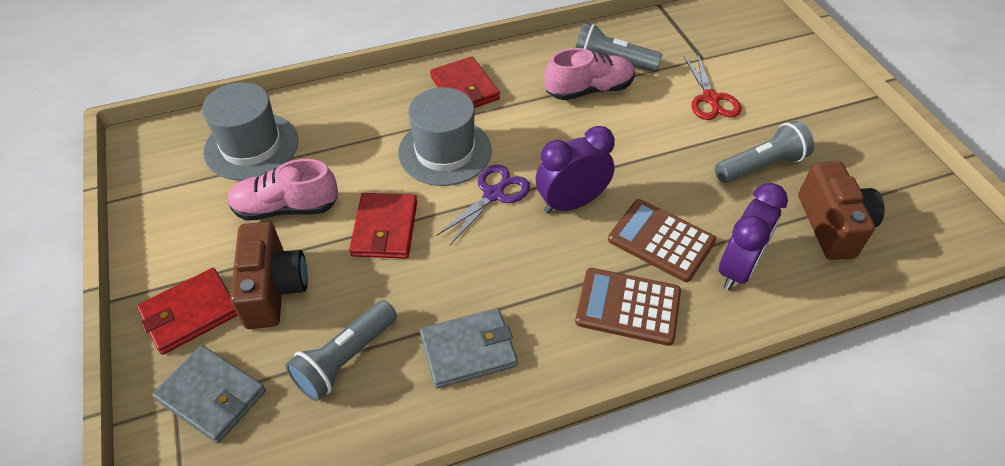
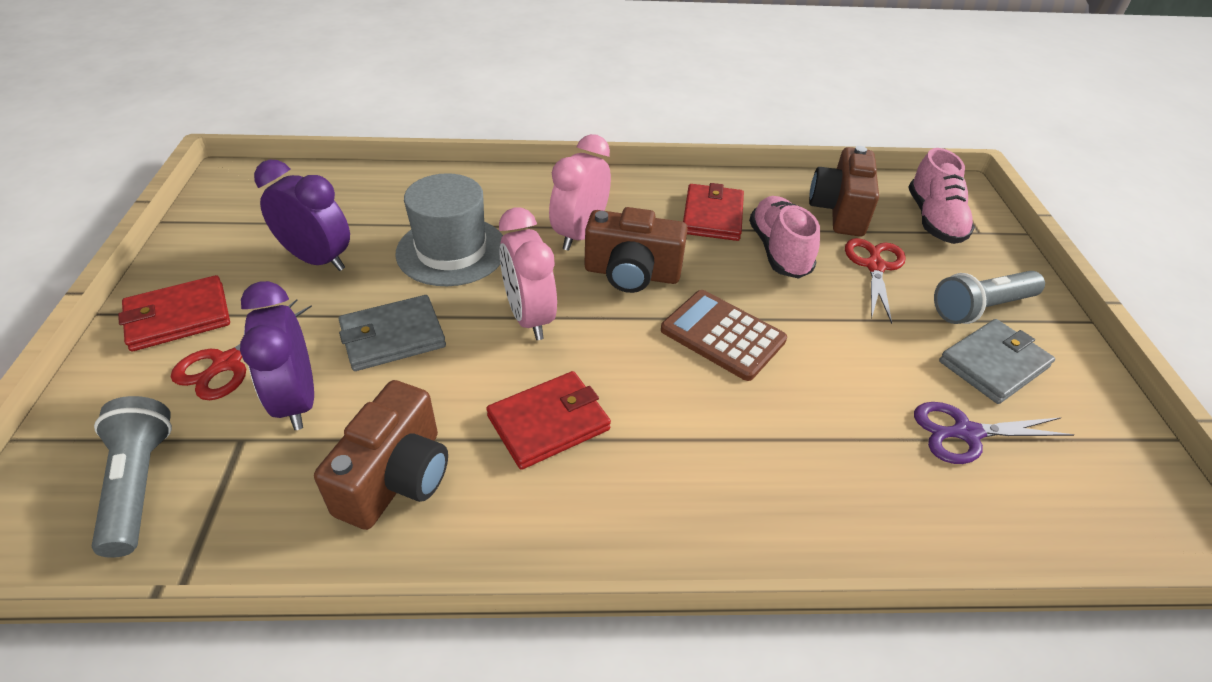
brown calculator: [575,268,681,346] [608,199,716,282] = 2 -> [661,290,787,381] = 1
brown camera: [230,222,308,329] [798,161,885,260] = 2 -> [314,380,448,530] [584,207,688,293] [809,146,879,237] = 3
grey flashlight: [285,300,397,401] [576,22,663,72] [715,121,814,183] = 3 -> [92,396,172,558] [934,271,1045,324] = 2
grey hat: [202,82,298,180] [398,87,492,186] = 2 -> [395,173,503,286] = 1
pink clock: none = 0 -> [499,207,557,340] [549,134,611,251] = 2
red scissors: [683,53,741,120] = 1 -> [171,299,312,400] [845,238,906,324] = 2

